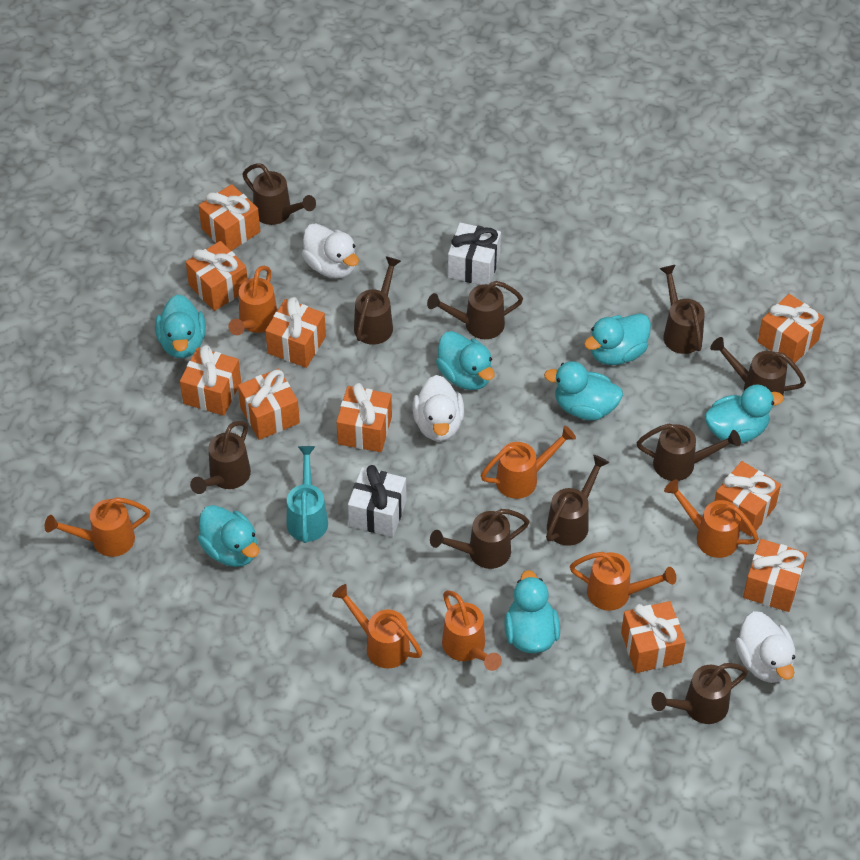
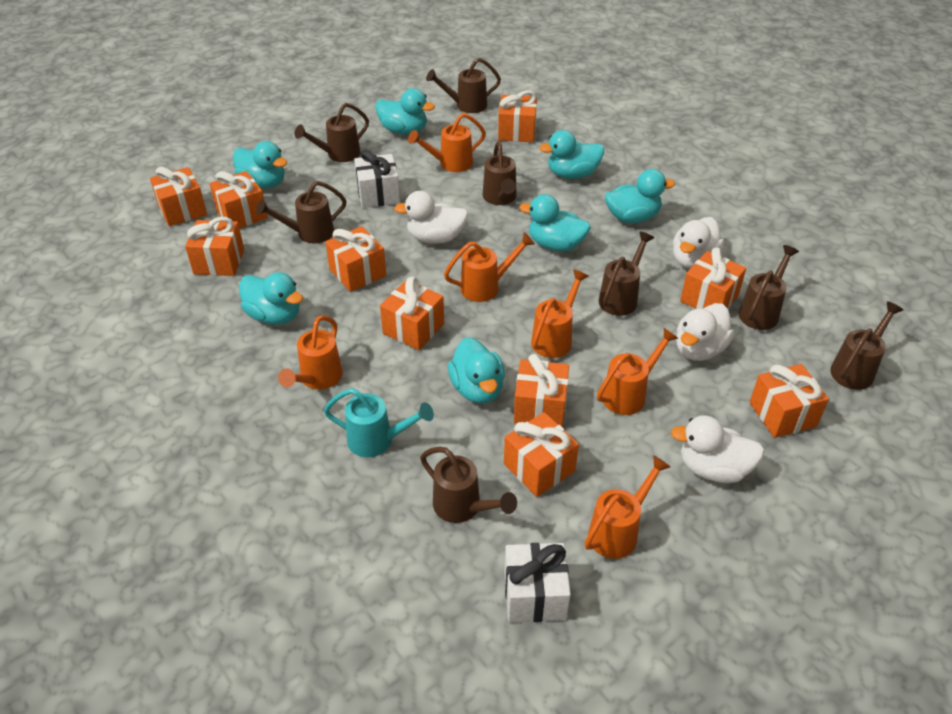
brown watering can: [190,421,251,494] [242,163,316,225] [354,256,401,345] [427,281,523,339] [430,509,530,569] [546,455,609,546] [637,424,741,481] [651,663,748,724] [659,265,705,354] [710,337,806,395] = 10 -> [256,181,347,243] [294,103,369,162] [420,447,517,523] [426,58,501,113] [483,141,517,205] [598,231,654,316] [739,245,799,330] [830,301,903,390] = 8
orange watering can: [45,497,150,557] [228,266,277,335] [332,584,422,668] [442,590,502,671] [481,426,576,499] [570,552,676,611] [664,479,759,558] = 7 -> [278,315,343,390] [408,113,486,172] [444,233,535,302] [531,269,589,358] [584,455,671,559] [597,328,678,415] = 6
white duck: [302,223,359,278] [413,375,464,441] [735,611,795,683] = 3 -> [394,191,468,244] [670,415,765,483] [673,217,724,269] [676,303,734,361] = 4

